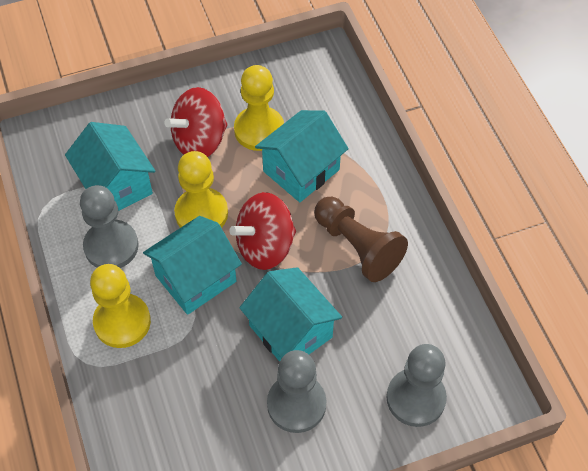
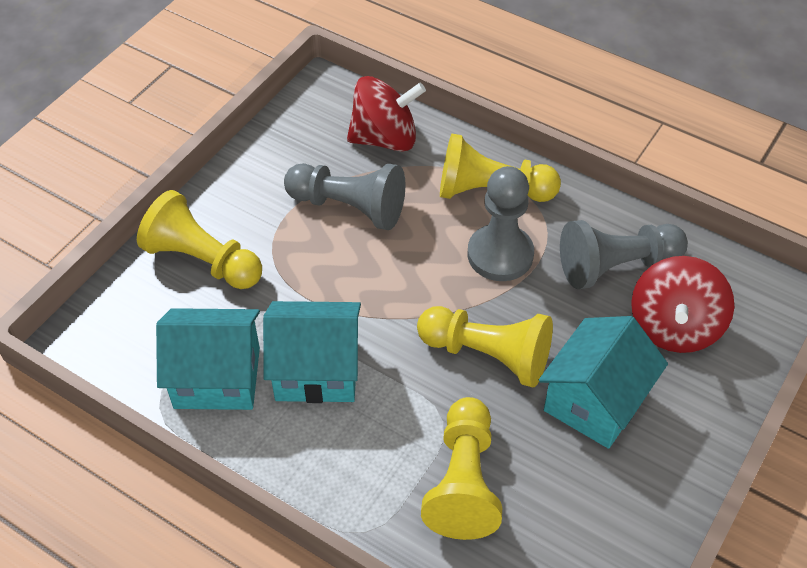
brown pawn: [314,197,408,282] = 1 -> none = 0
turquoise house: [65,122,155,211] [143,216,242,315] [239,267,342,362] [255,110,349,202] = 4 -> [156,308,260,410] [263,301,361,403] [539,316,668,449] = 3
yellow pawn: [90,264,151,348] [174,151,228,228] [234,65,284,151] = 3 -> [137,190,262,289] [417,306,553,387] [421,397,502,540] [440,134,561,202] = 4

